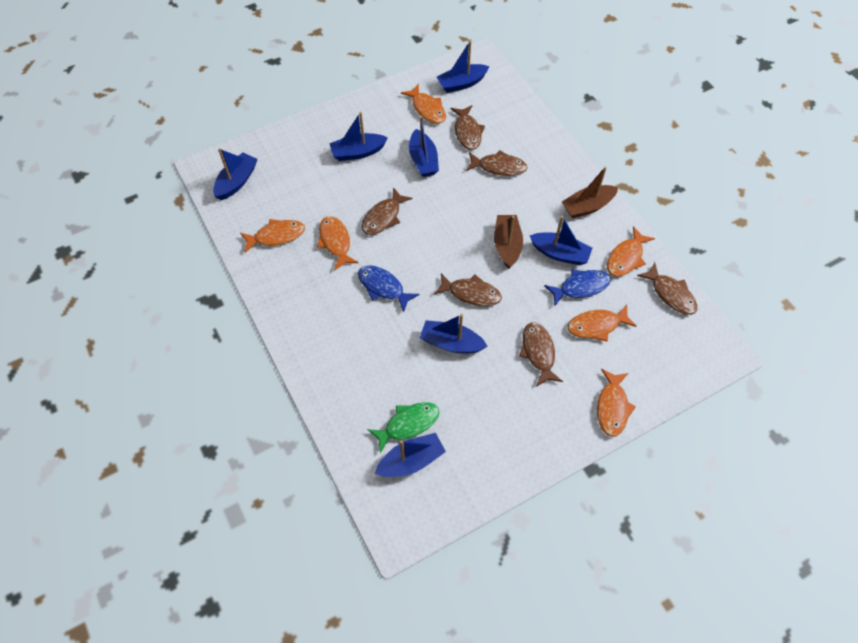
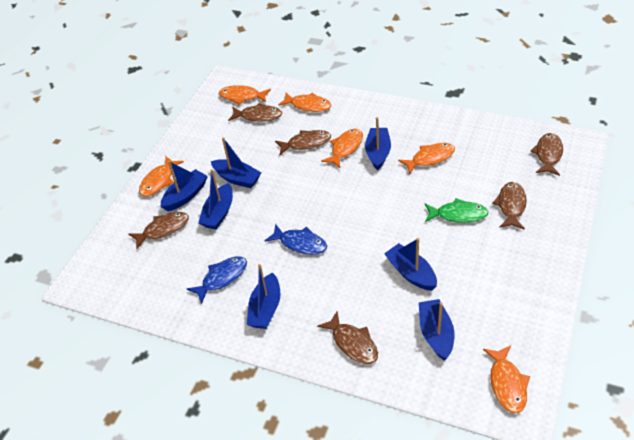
brown boat: [494,215,523,268] [562,167,618,218] = 2 -> none = 0

